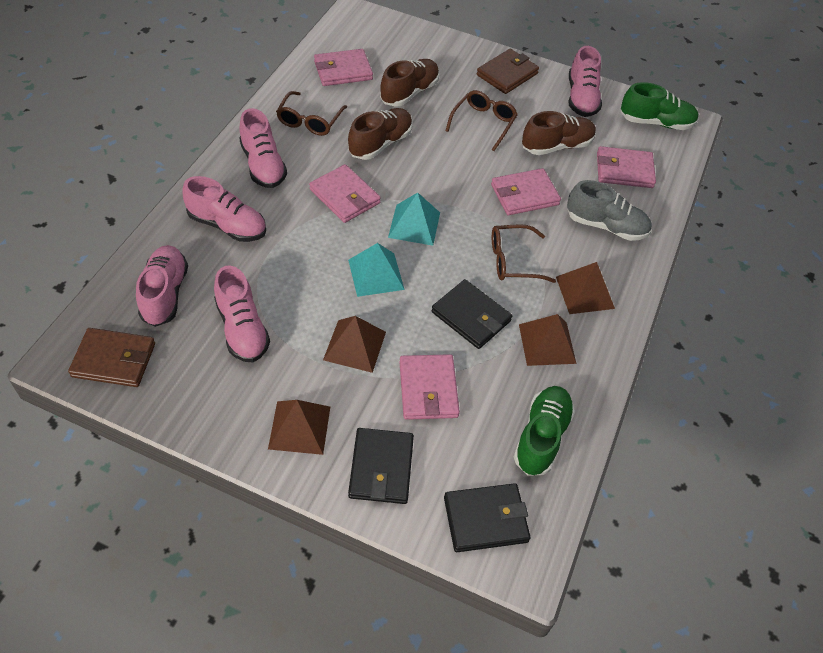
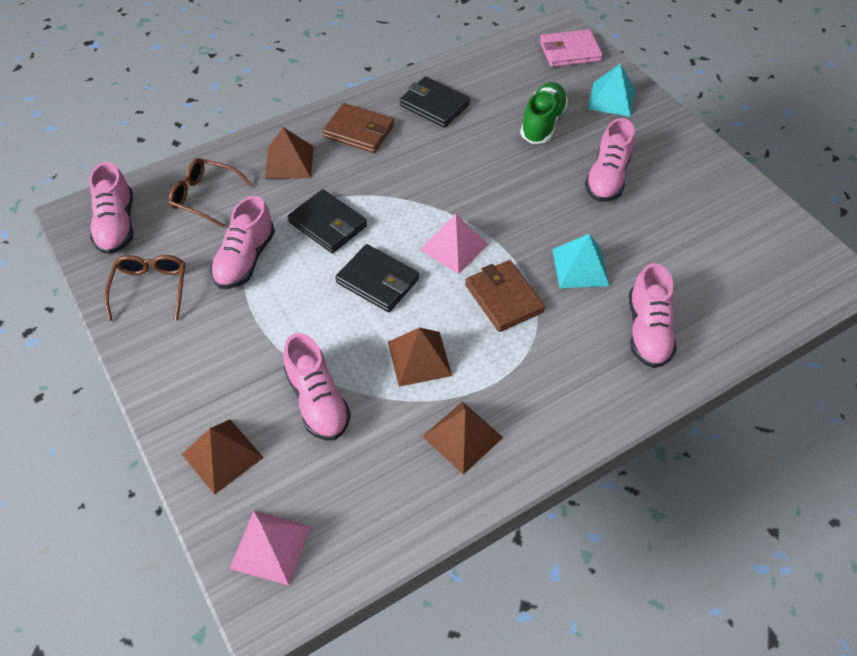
brown glasses: [276,91,347,136] [446,90,518,151] [492,224,556,283] = 3 -> [104,255,186,321] [169,158,253,227] = 2
brown shoe: [348,108,412,160] [380,59,439,107] [522,111,596,155] = 3 -> none = 0
green shoe: [514,386,575,476] [620,82,699,130] = 2 -> [520,82,568,144] = 1
grey shoe: [567,180,652,241] = 1 -> none = 0
pink pyramid: none = 0 -> [230,511,311,586] [420,213,488,274] = 2
pink wallet: [309,164,381,223] [314,49,373,86] [399,354,460,420] [491,168,561,215] [597,146,656,188] = 5 -> [540,29,603,67] = 1

